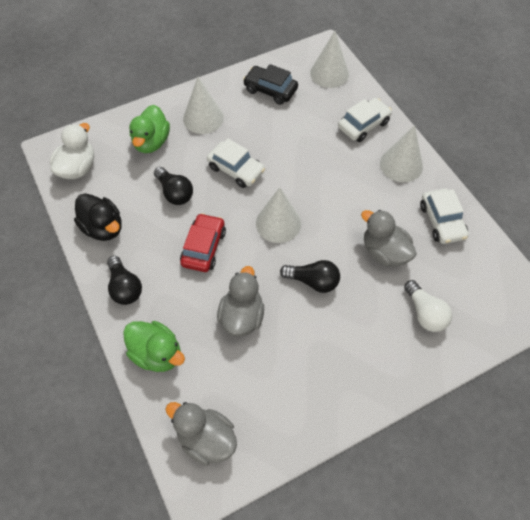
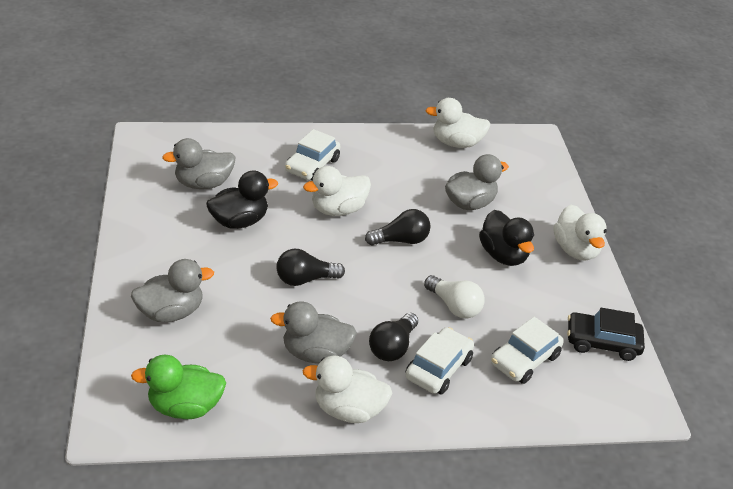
black duck: [74,193,122,241] = 1 -> [206,170,278,229] [479,210,534,266] = 2
green duck: [123,321,185,372] [129,105,170,153] = 2 -> [131,355,226,419] = 1
grey duck: [165,402,237,466] [217,266,264,337] [361,210,416,267] = 3 -> [131,259,214,322] [162,138,235,189] [270,302,357,364] [445,154,509,210] = 4
red car: [180,213,226,272] = 1 -> none = 0
white cone: [183,77,224,134] [256,187,301,243] [310,31,349,88] [380,125,423,182] = 4 -> none = 0
white duck: [50,123,94,179] = 1 -> [303,166,371,216] [303,356,392,423] [425,98,491,148] [553,205,607,260] = 4

